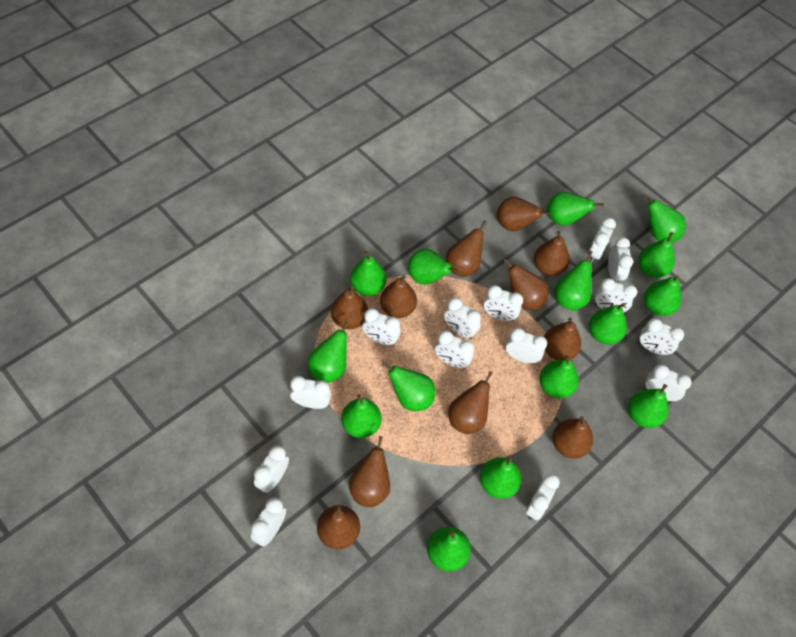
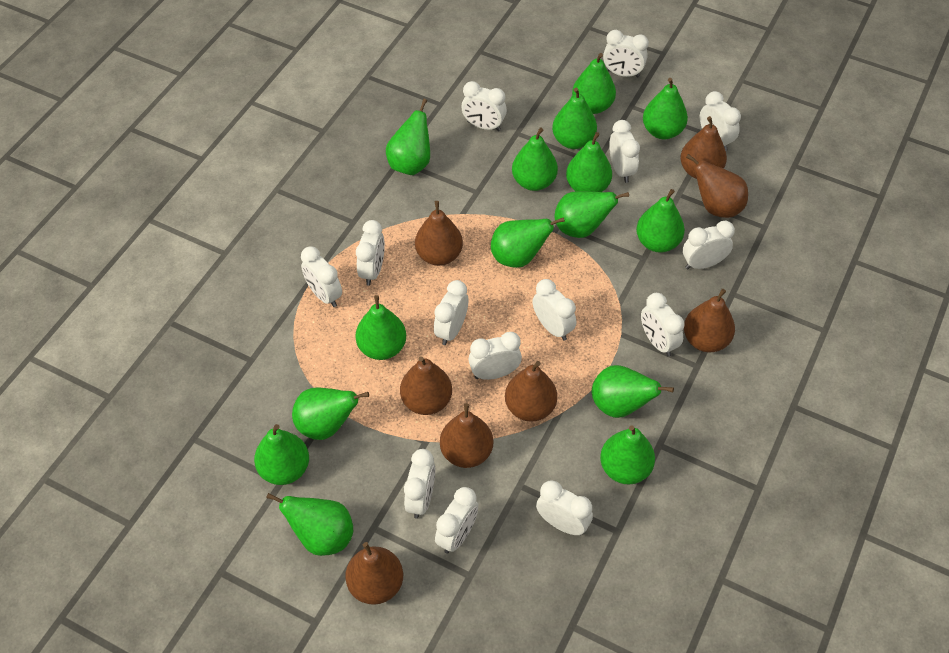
brown pear: [317,505,360,549] [331,286,368,329] [348,436,390,507] [380,275,417,318] [446,220,487,277] [448,371,493,434] [497,197,551,231] [503,259,549,310] [534,231,570,276] [544,317,581,360] [552,416,593,459] = 11 -> [345,542,403,605] [400,356,452,415] [415,201,463,266] [440,403,494,468] [505,361,557,422] [680,116,727,179] [684,289,735,352] [686,154,748,218] = 8

